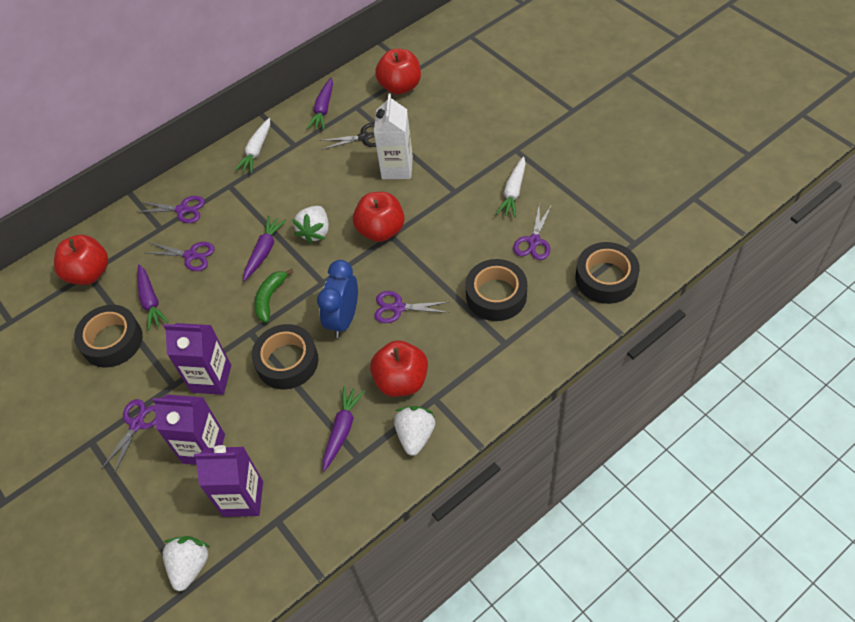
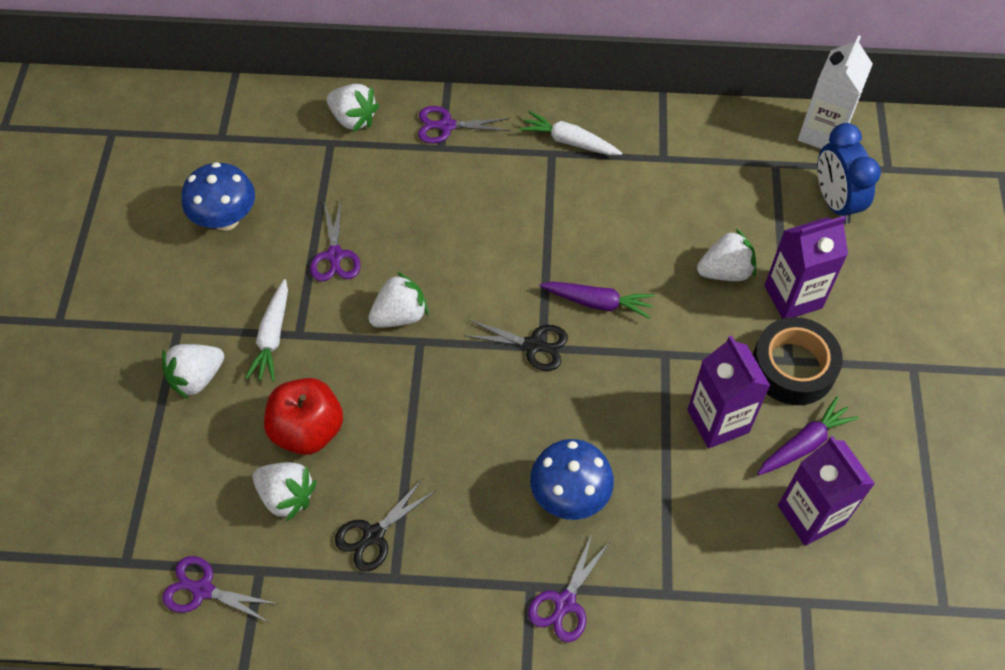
black scissors: [320,122,376,150] = 1 -> [335,478,437,571] [463,320,568,371] = 2
black tape: [74,305,143,368] [252,324,319,389] [465,259,527,321] [576,242,640,304] = 4 -> [753,317,843,405] = 1
blue mushroom: none = 0 -> [182,162,255,231] [530,439,614,520] = 2
green banana: [254,269,294,323] = 1 -> none = 0
purple carrot: [137,264,169,330] [243,216,286,281] [307,78,333,130] [323,386,365,471] = 4 -> [539,282,654,319] [757,397,859,475] = 2
purple scissors: [101,399,156,474] [137,196,205,223] [147,242,215,271] [374,291,449,323] [513,206,551,260] = 5 -> [162,556,278,623] [310,202,361,281] [418,106,510,144] [528,534,611,642] = 4
red apple: [54,235,108,285] [353,192,405,242] [370,340,428,397] [375,49,421,95] = 4 -> [264,378,343,455] = 1
white strawberry: [163,536,211,591] [292,206,329,244] [394,406,435,456] = 3 -> [162,344,224,400] [253,462,317,521] [327,84,379,132] [368,272,428,328] [697,229,756,281] = 5

